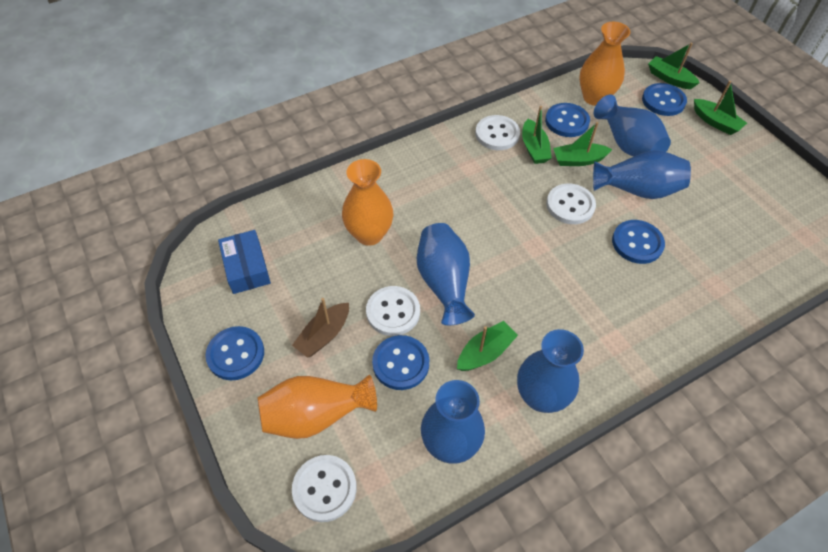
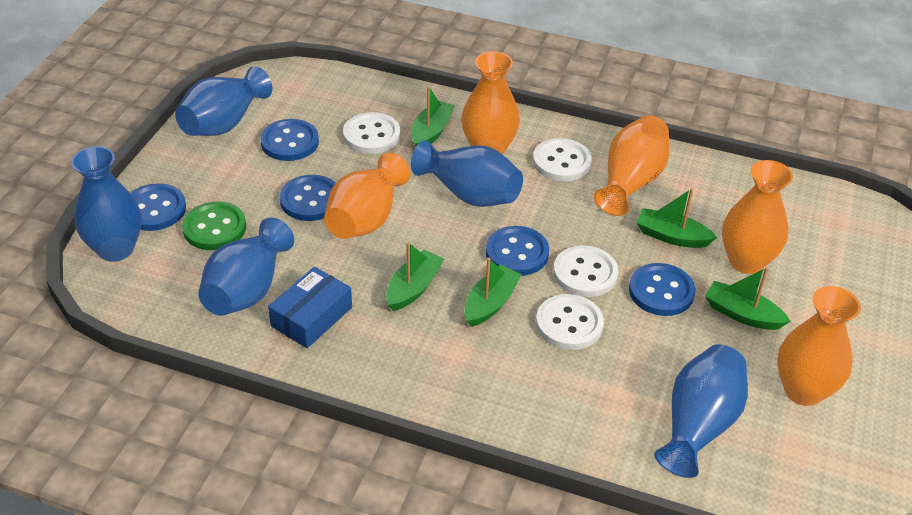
brown boat: [292,298,349,358] = 1 -> none = 0
green button: none = 0 -> [182,201,246,250] = 1
orange vase: [258,375,377,439] [342,159,393,246] [579,22,630,106] = 3 -> [324,153,410,239] [461,51,520,155] [594,115,670,216] [722,160,793,274] [777,286,861,406] = 5

